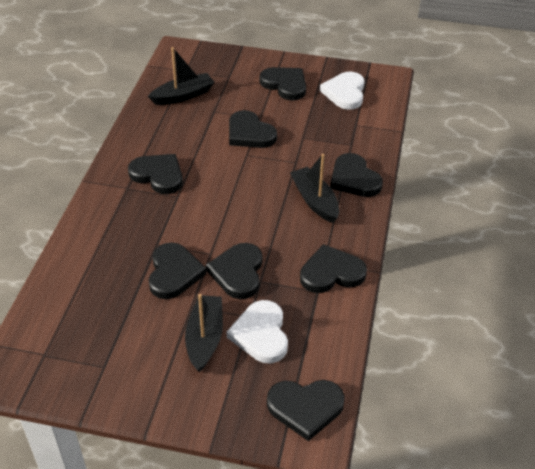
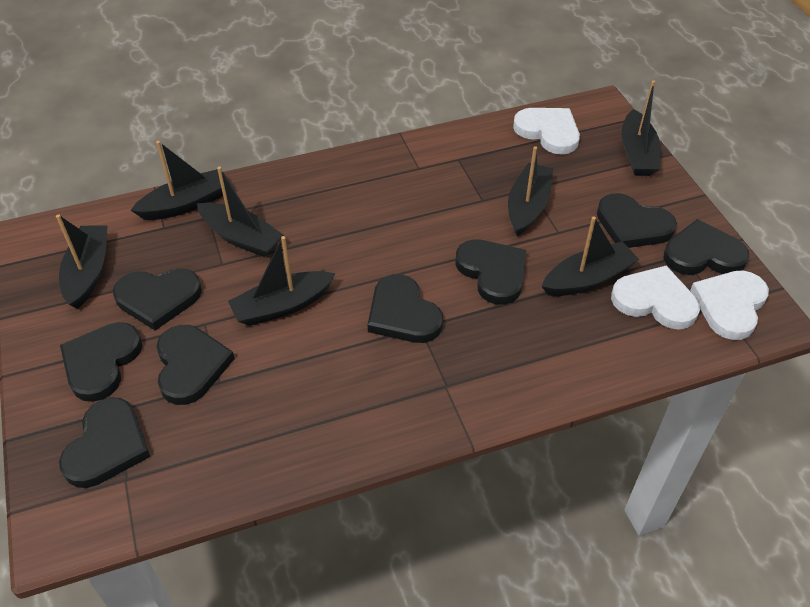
black boat: [148,47,215,105] [185,294,223,372] [290,154,339,223] = 3 -> [56,215,108,309] [131,141,223,220] [197,167,284,257] [228,236,336,326] [508,146,553,236] [541,216,639,296] [621,80,660,176] = 7
white heart: [227,300,288,364] [320,72,365,110] = 2 -> [513,108,580,155] [611,265,700,329] [690,271,769,340] = 3

